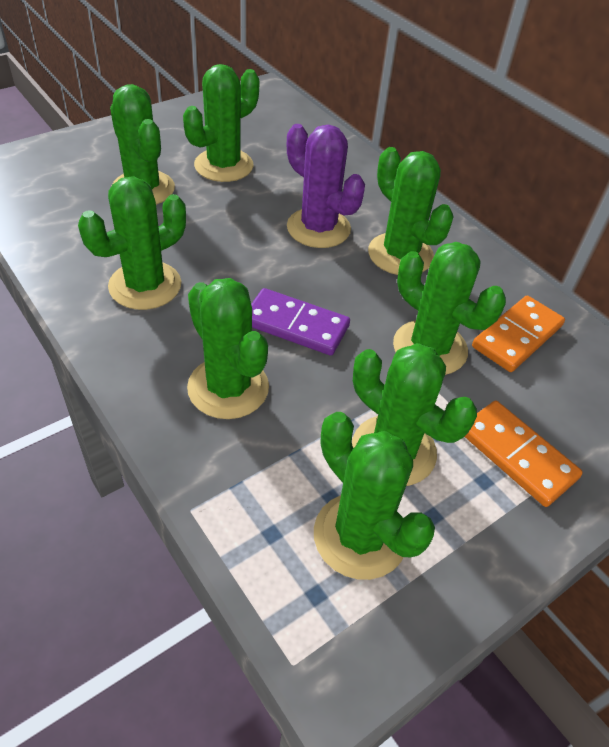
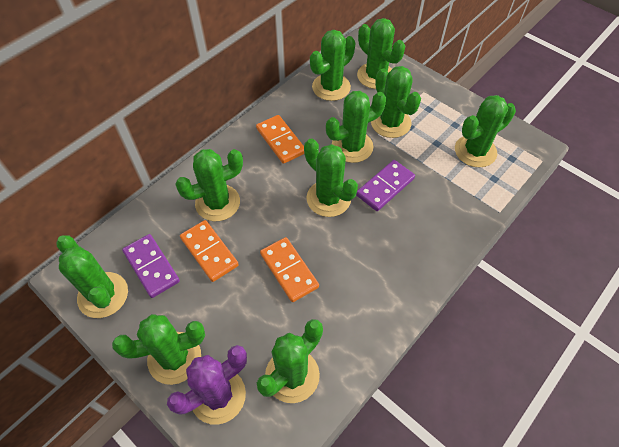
green cactus: [78,177,186,310] [110,84,175,205] [183,64,259,182] [187,278,269,419] [314,412,435,580] [352,343,477,486] [368,147,454,275] [393,242,506,375] = 8 -> [56,235,128,318] [112,314,205,385] [175,149,243,221] [257,319,323,403] [304,139,358,217] [310,30,356,101] [326,91,386,163] [357,18,405,89] [371,66,421,138] [455,95,516,168] = 10
orange domino: [465,401,583,507] [472,295,565,372] = 2 -> [180,220,239,282] [256,115,304,164] [260,237,319,302] = 3
purple domino: [251,288,350,355] = 1 -> [122,234,180,298] [356,160,415,211] = 2

